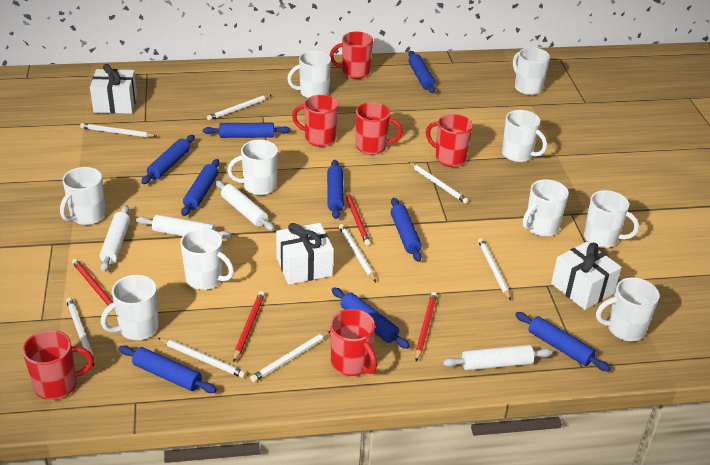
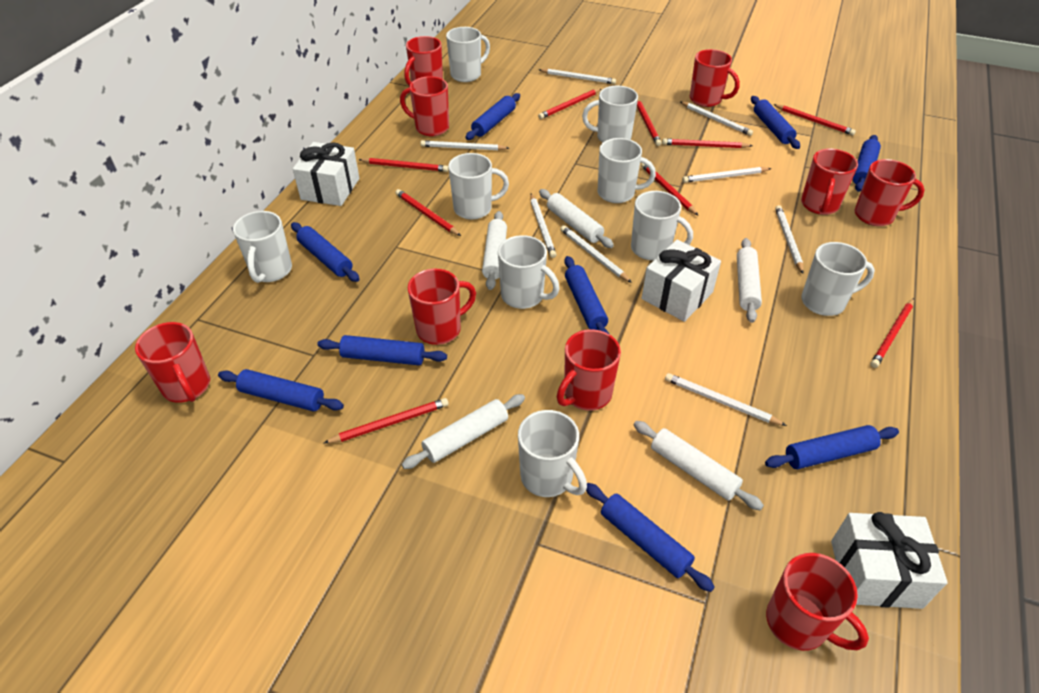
red mug: [23,330,93,400] [292,95,338,147] [329,32,373,79] [330,309,377,376] [356,102,402,155] [426,114,473,167] = 6 -> [135,322,210,403] [400,76,449,136] [404,36,443,86] [408,269,476,345] [557,329,621,410] [690,49,740,107] [766,553,869,651] [801,149,858,215] [855,159,925,226] = 9
red pencil: [72,259,116,312] [233,291,265,362] [345,191,371,246] [415,292,437,361] = 4 -> [324,398,449,443] [359,158,448,172] [395,189,461,236] [538,89,601,119] [637,99,661,146] [641,163,698,215] [662,138,753,148] [773,104,856,136] [870,298,914,368] = 9
white mug: [60,167,106,225] [101,275,159,340] [181,228,234,290] [227,140,278,195] [287,51,331,98] [502,110,547,162] [513,47,550,95] [523,179,569,237] [584,190,639,248] [596,277,660,341] = 10 -> [233,211,292,283] [446,27,490,82] [448,153,509,220] [498,235,560,309] [518,410,587,497] [582,85,638,143] [598,138,656,203] [631,191,693,260] [801,242,875,316] = 9
white rolling pin: [99,205,130,272] [136,215,232,239] [215,181,274,231] [443,345,552,370] = 4 -> [402,394,525,469] [482,211,507,290] [539,189,614,248] [634,421,764,510] [737,238,762,323] = 5

